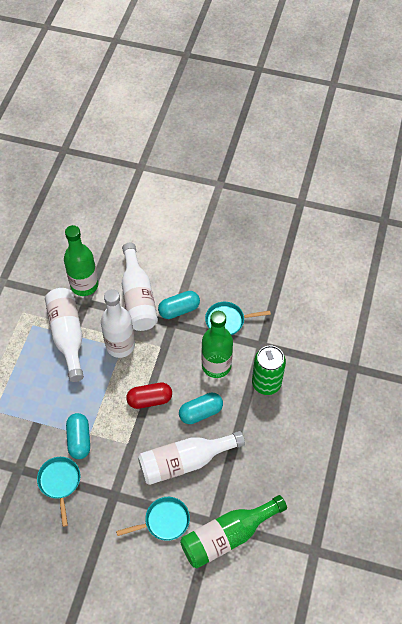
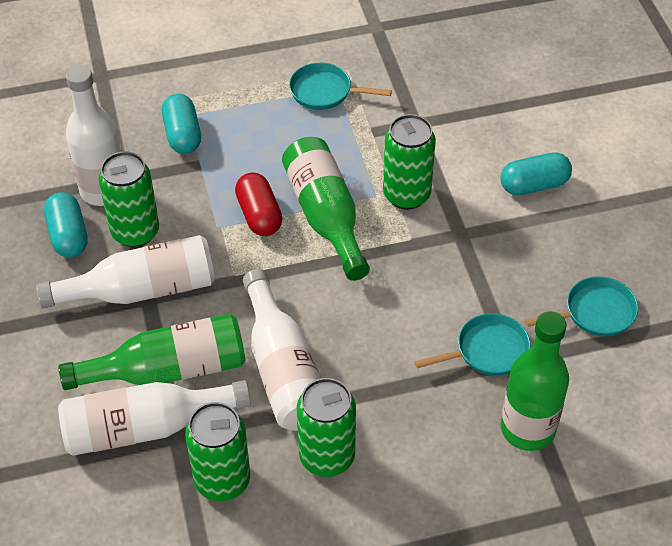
green can: [252,345,286,395] = 1 -> [99,151,159,247] [185,402,250,501] [297,378,356,477] [383,114,436,210] = 4

